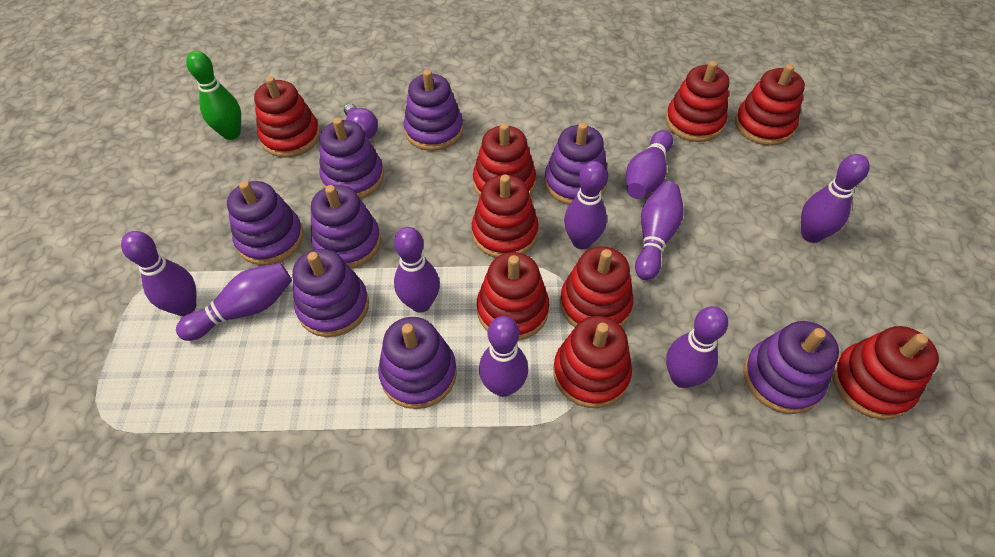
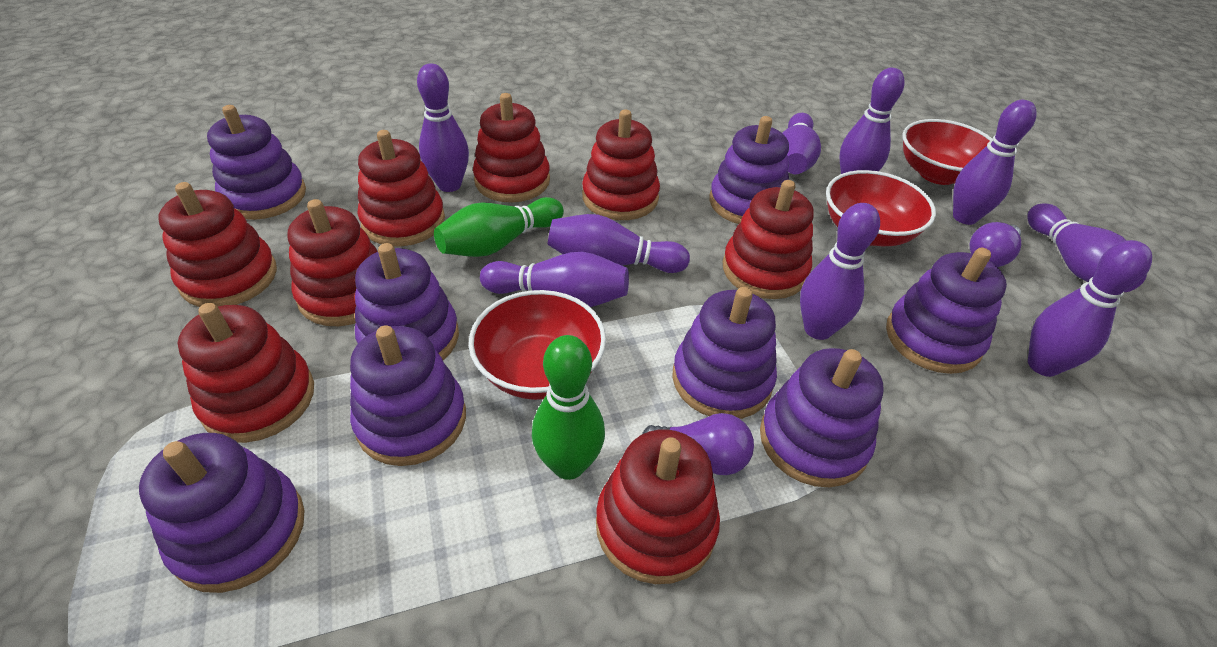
green bowling pin: [186,51,241,140] = 1 -> [434,197,564,257] [532,335,605,480] = 2
purple light bulb: [344,103,378,139] = 1 -> [642,413,754,475] [970,222,1021,267] = 2
red bowl: none = 0 -> [469,290,606,400] [826,170,936,246] [903,119,993,185] = 3
red stacking toy: [254,76,320,158] [472,174,539,258] [473,123,536,197] [477,252,549,341] [553,316,632,408] [560,246,633,327] [665,61,729,142] [735,64,805,146] [832,326,939,420] = 9 -> [158,182,277,307] [178,303,314,443] [287,199,378,326] [358,130,445,246] [473,93,550,203] [582,110,660,220] [596,429,720,584] [723,180,814,299] = 8

